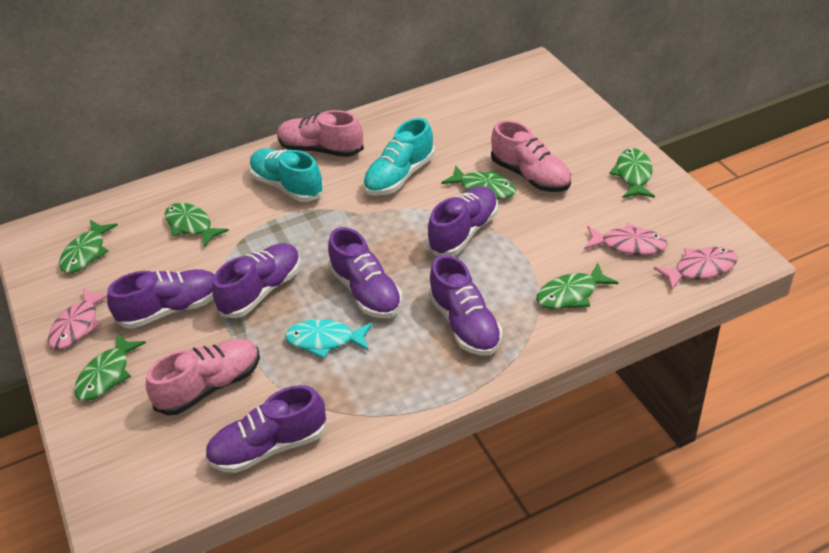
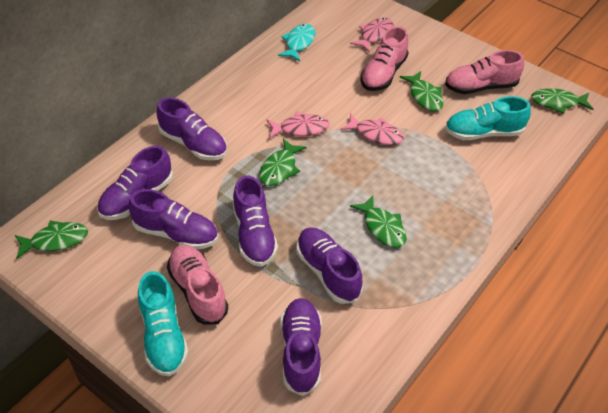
green fish: [59,220,118,273] [74,333,146,401] [165,203,229,248] [441,166,516,200] [536,263,618,309] [610,148,655,198] = 6 -> [15,220,88,259] [259,139,307,186] [350,195,407,248] [400,71,443,111] [531,88,594,114] = 5

